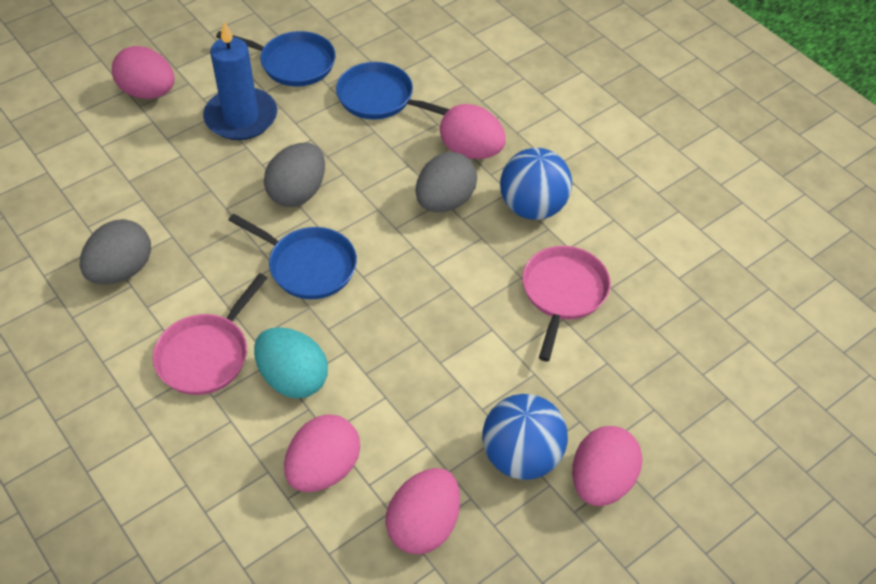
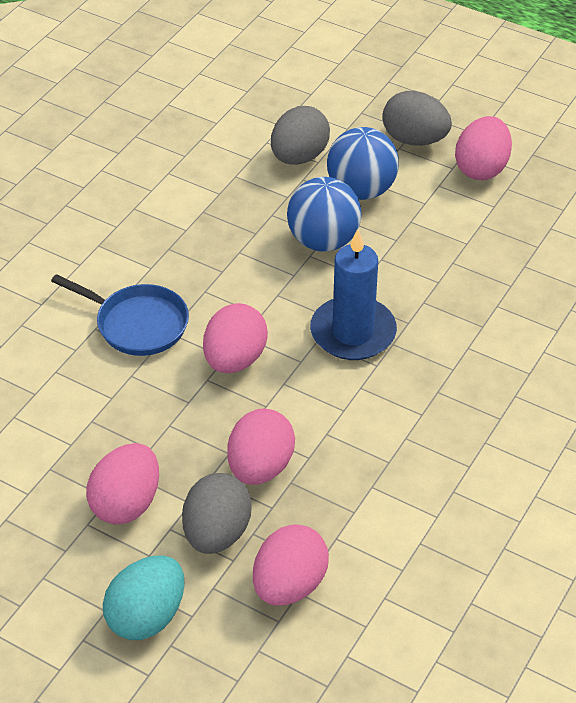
blue pan: [216,31,336,87] [228,214,357,299] [336,62,449,120] = 3 -> [51,274,189,356] = 1
pink pan: [153,273,267,395] [522,246,611,361] = 2 -> none = 0

